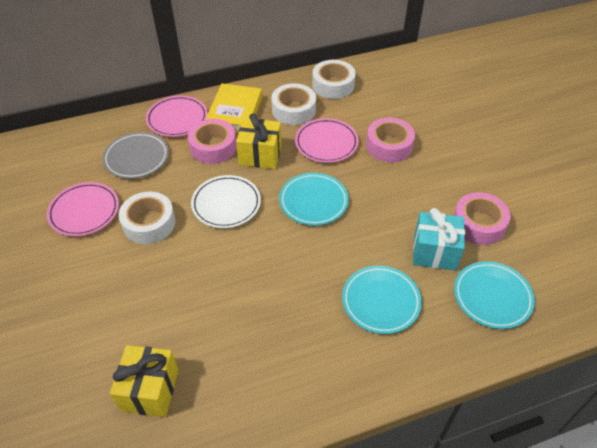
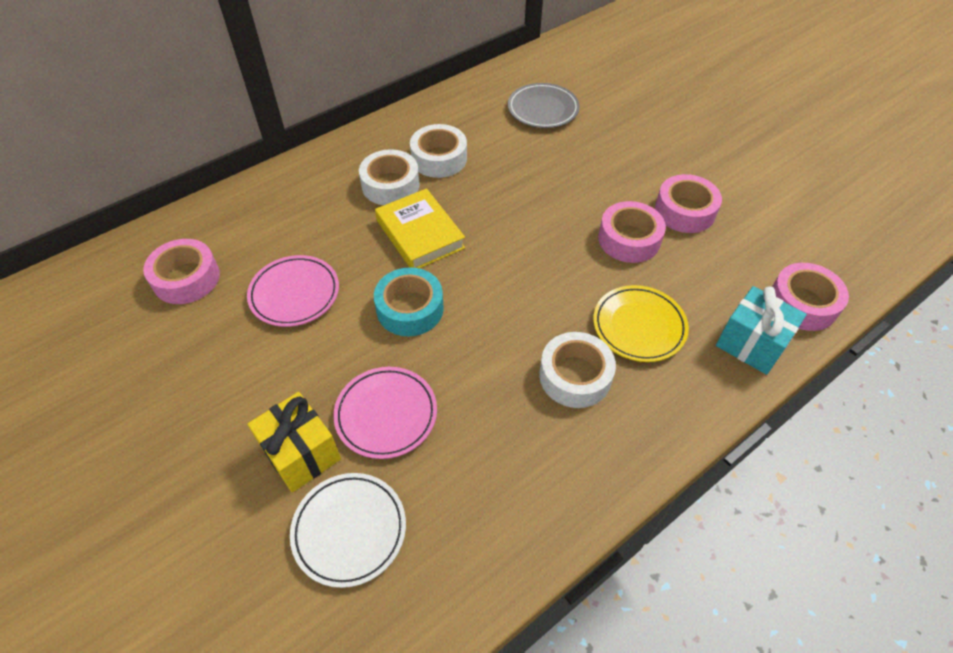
pink plate: [47,182,119,236] [146,96,208,137] [295,118,359,163] = 3 -> [247,255,339,327] [333,367,437,459] = 2
pink tape: [188,119,237,164] [366,117,415,163] [454,192,510,245] = 3 -> [143,239,220,304] [598,201,666,263] [655,174,722,233] [772,263,849,331] = 4
turquoise plate: [279,173,349,226] [342,266,422,334] [454,261,535,329] = 3 -> none = 0
turquoise tape: none = 0 -> [374,267,444,336] = 1
yellow gift: [110,345,178,417] [236,113,282,169] = 2 -> [248,392,341,493] = 1
yellow plate: none = 0 -> [593,285,689,362] = 1

